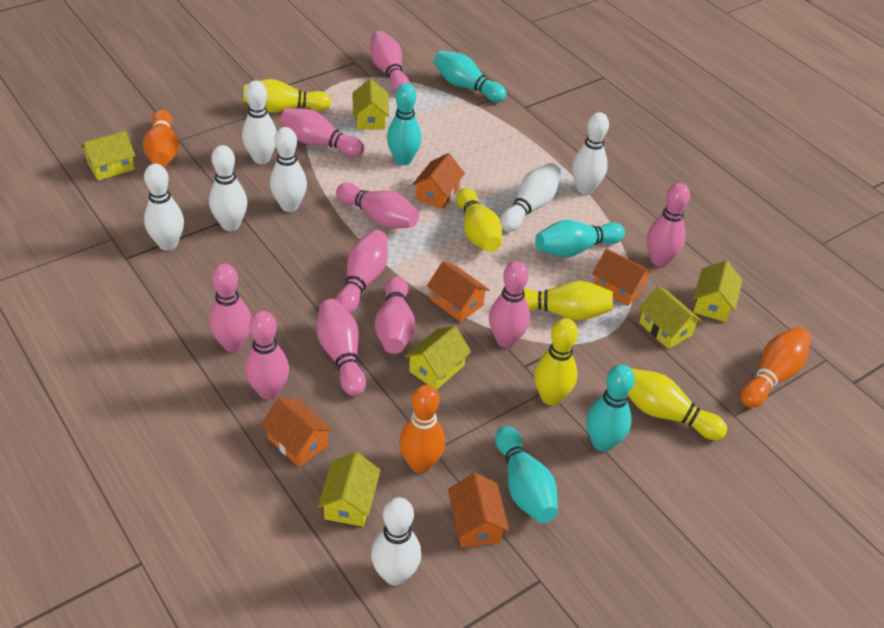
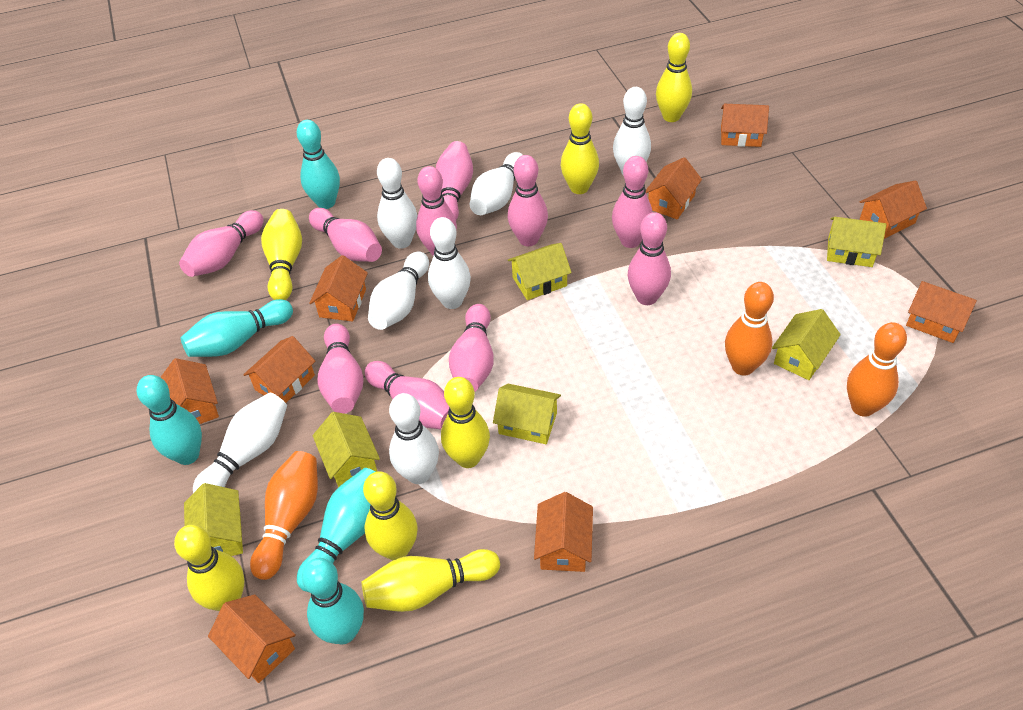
orange house: [261,397,333,467] [412,153,465,209] [427,261,490,322] [448,473,509,548] [592,248,652,306] = 5 -> [160,358,219,424] [208,594,296,683] [243,336,315,403] [309,255,368,322] [534,492,593,572] [646,157,702,219] [721,104,769,147] [860,180,927,239] [906,281,977,343] = 9
yellow bowling pin: [243,79,331,113] [456,188,502,252] [524,281,613,320] [534,318,578,405] [628,368,727,440] = 5 -> [174,525,245,611] [261,209,302,300] [361,549,500,612] [363,471,418,560] [441,377,490,468] [561,103,599,194] [656,33,692,122] = 7

